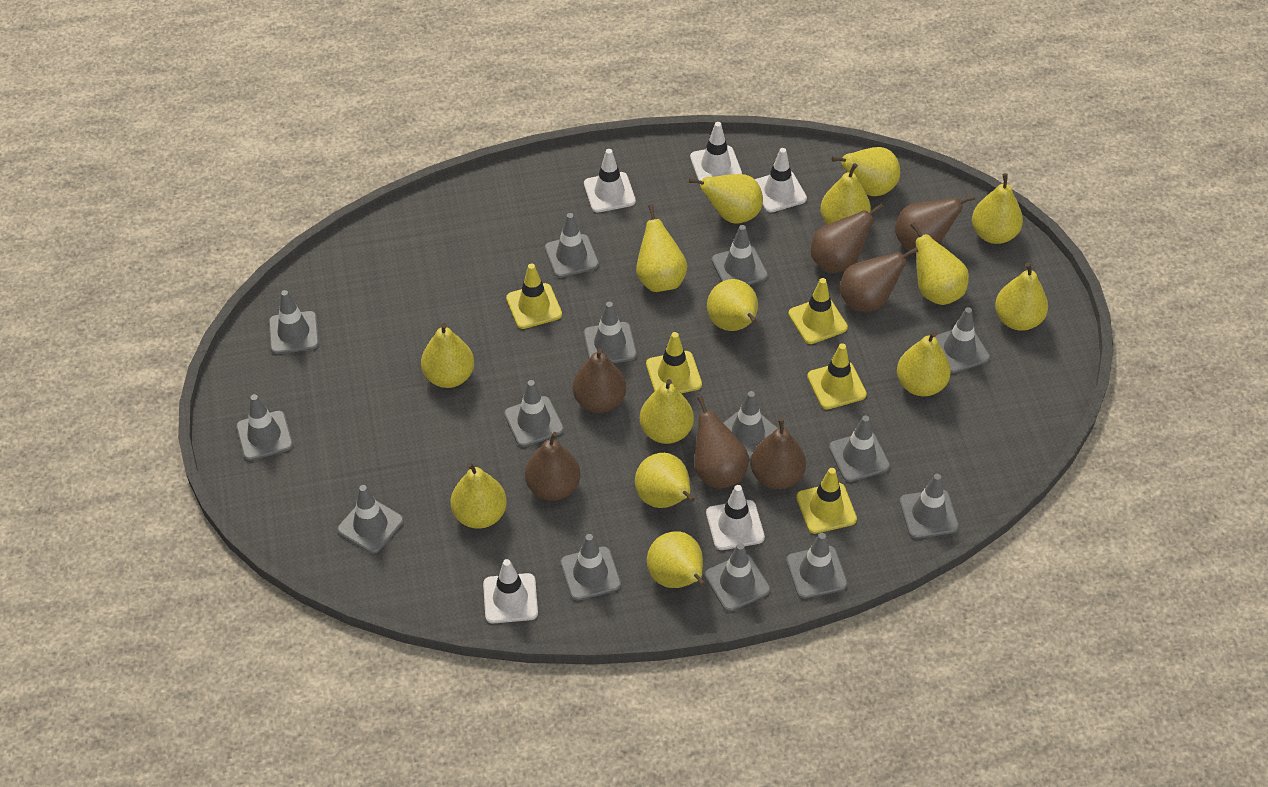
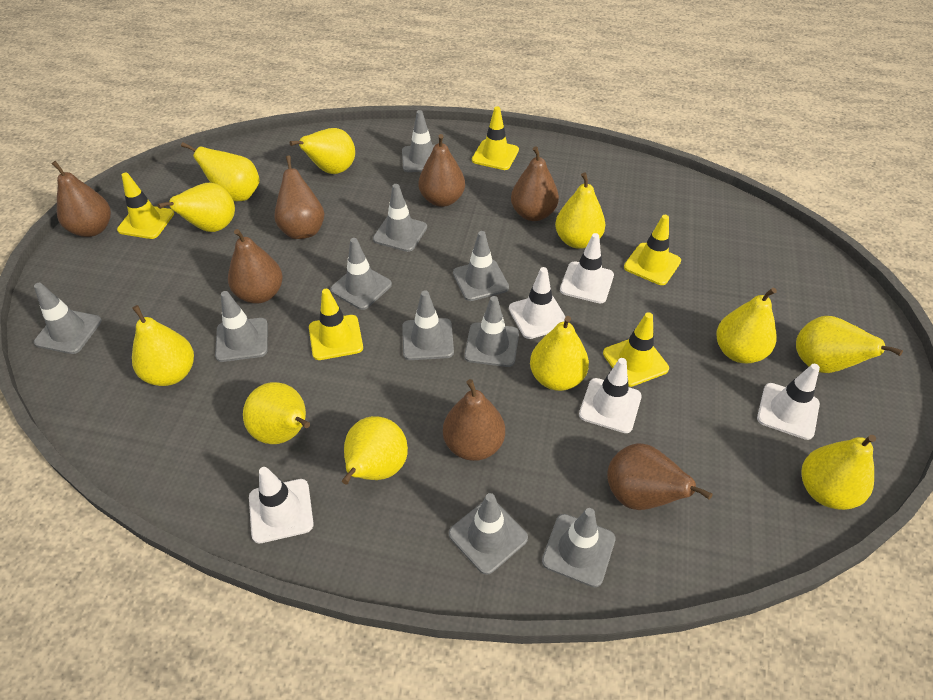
grey traffic cone: [236,394,293,461] [269,290,319,354] [337,485,404,554] [504,380,564,447] [544,213,599,278] [560,534,621,601] [584,302,637,363] [705,543,770,611] [712,225,768,285] [723,391,778,459] [786,533,848,599] [829,416,890,482] [899,474,959,539] [935,307,990,374] = 14 -> [34,283,102,354] [215,291,268,362] [331,238,392,310] [373,184,427,252] [402,110,435,172] [402,290,454,360] [449,493,528,575] [453,231,509,301] [464,296,519,367] [542,508,616,587] = 10
yellow pear: [421,323,474,388] [451,462,507,529] [635,453,695,508] [636,204,687,292] [640,379,694,444] [647,531,706,588] [689,174,763,223] [707,279,758,331] [820,163,871,225] [831,147,900,196] [897,332,951,396] [910,222,969,305] [972,173,1023,244] [995,262,1048,331] = 14 -> [132,305,194,386] [157,183,235,232] [181,142,260,201] [243,382,310,444] [290,128,355,174] [342,416,408,485] [530,316,589,391] [555,172,605,249] [717,288,777,363] [796,316,903,373] [802,435,876,510] = 11

